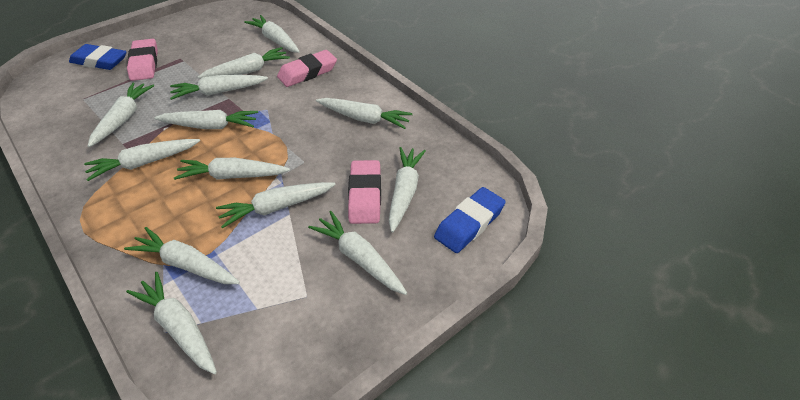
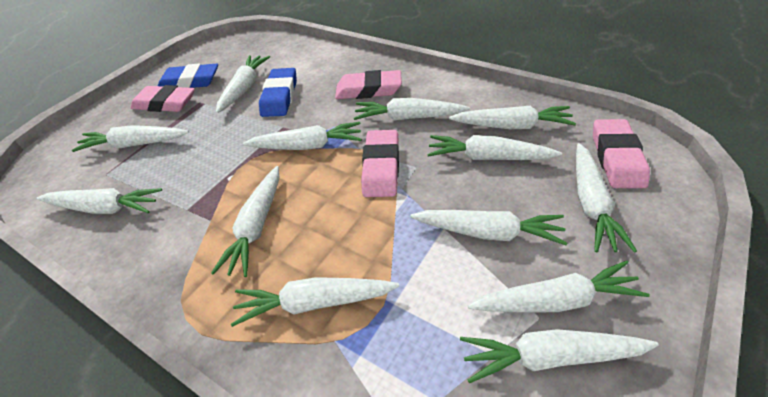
pink eraser: [127,39,158,81] [277,50,337,87] [348,160,381,224] = 3 -> [131,85,195,112] [335,70,402,99] [361,130,399,197] [593,119,650,188] = 4

